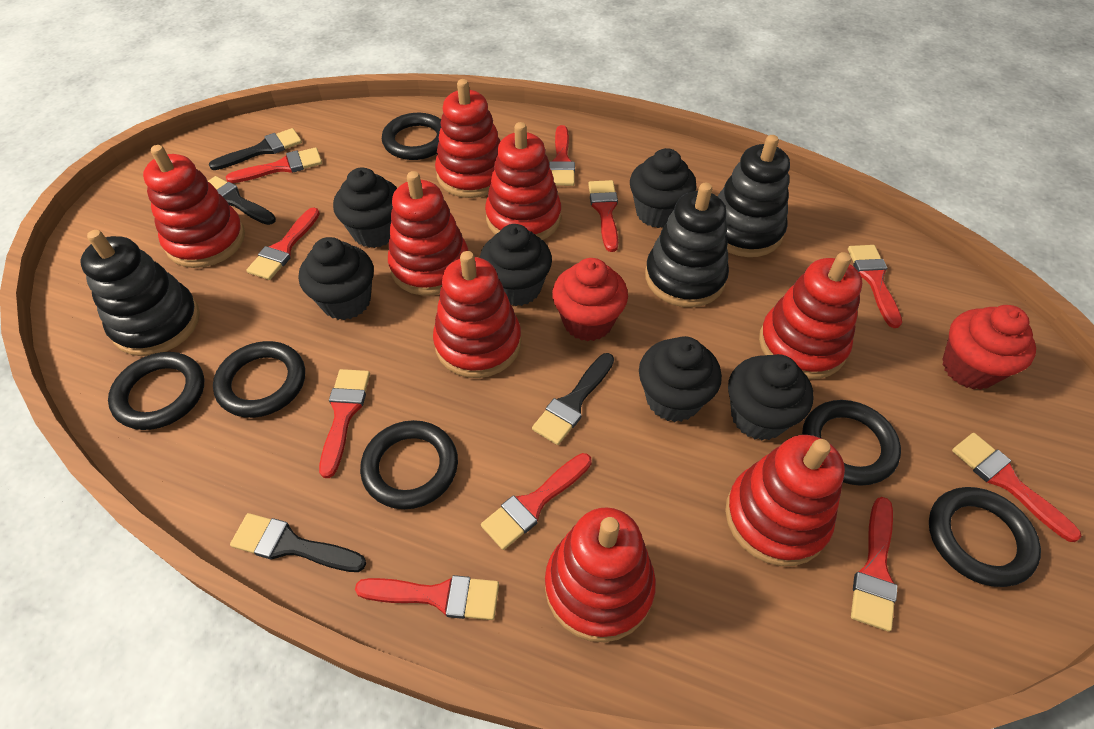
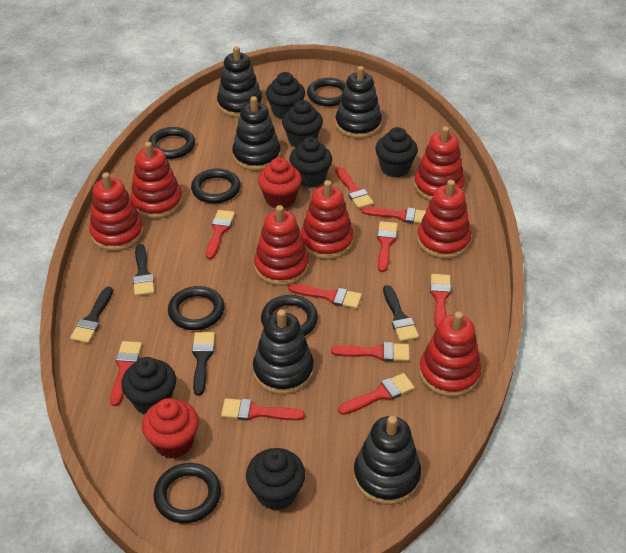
black stacking toy: [80,230,200,356] [645,183,729,307] [718,135,790,257] = 3 -> [217,46,263,117] [232,96,281,171] [253,309,314,395] [335,66,382,139] [354,416,421,505] = 5
red stacking toy: [143,145,245,268] [388,171,468,295] [433,251,521,378] [435,79,500,198] [485,122,561,240] [545,507,656,642] [725,435,845,566] [759,252,862,379] = 8 -> [89,172,144,251] [130,142,183,219] [254,205,309,286] [301,180,354,260] [414,126,465,201] [417,180,471,259] [419,312,481,397] = 7

